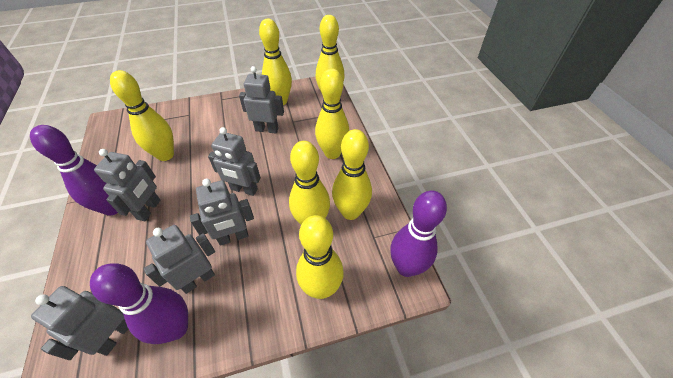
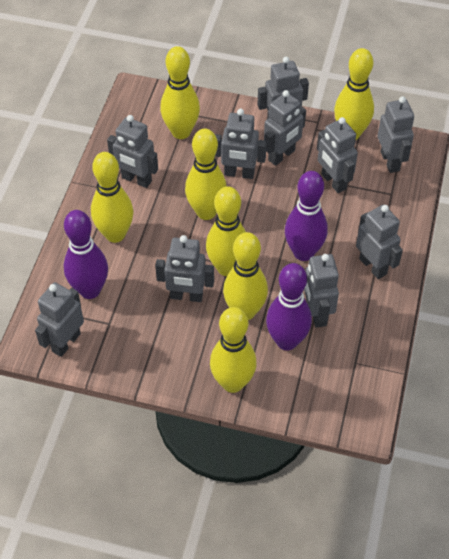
grey robot: [31,286,128,360] [94,149,160,221] [144,225,215,294] [190,179,254,246] [208,127,261,196] [239,66,284,134] = 6 -> [35,282,84,357] [107,115,158,188] [155,235,214,302] [215,109,267,179] [257,57,309,119] [264,90,306,166] [304,254,339,328] [317,117,358,193] [356,205,403,279] [378,96,414,173] = 10

